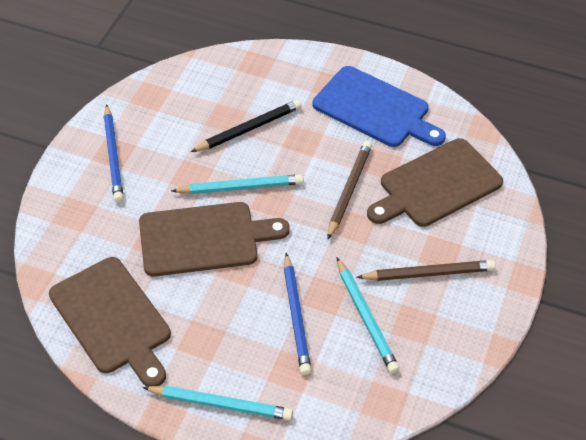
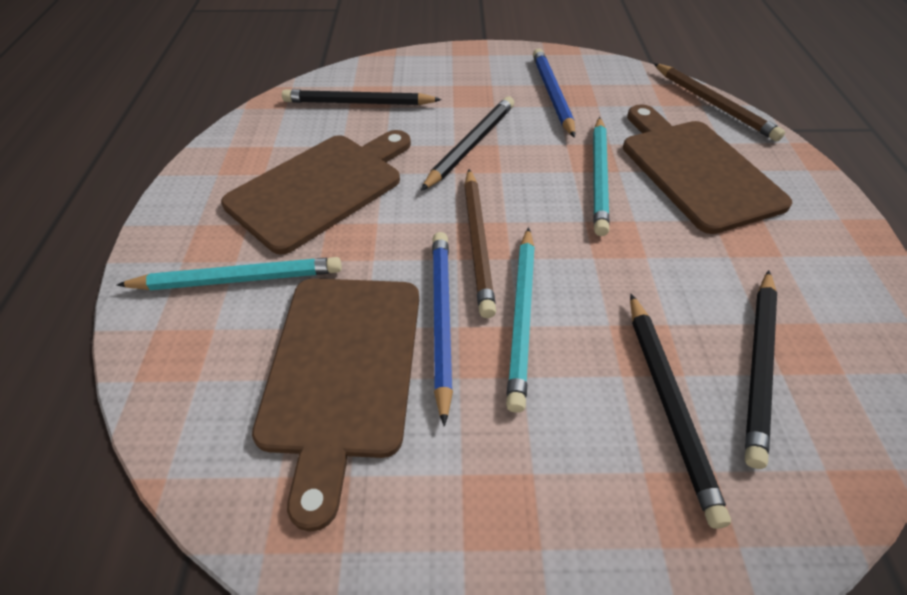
black pencil: [191,100,302,152] = 1 -> [282,89,442,105] [421,97,514,191] [630,294,731,529] [745,270,777,469] = 4
blue cutting board: [313,66,446,147] = 1 -> none = 0

